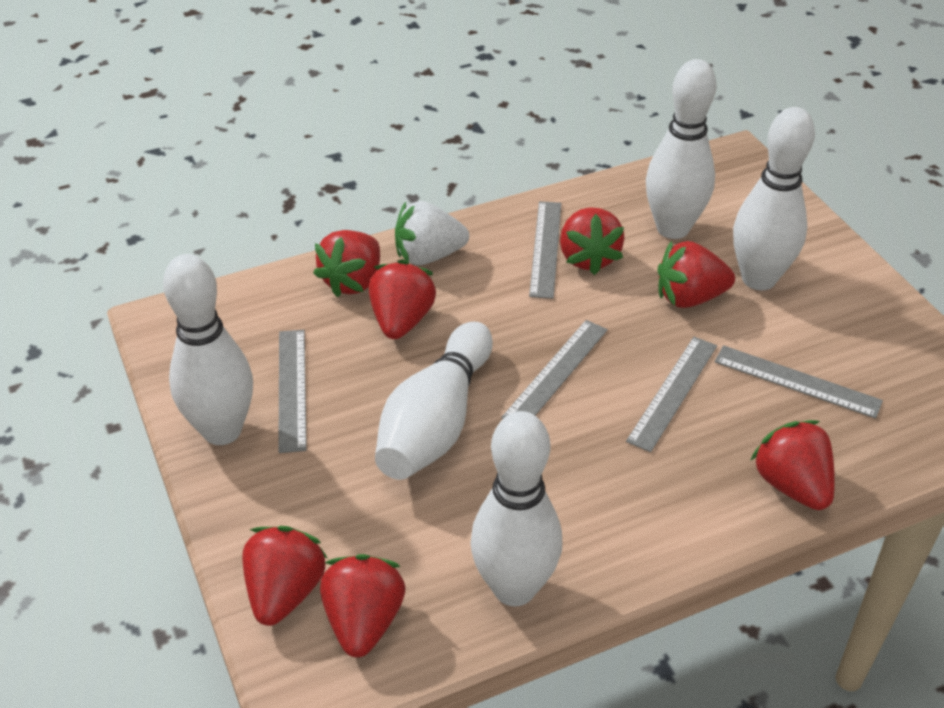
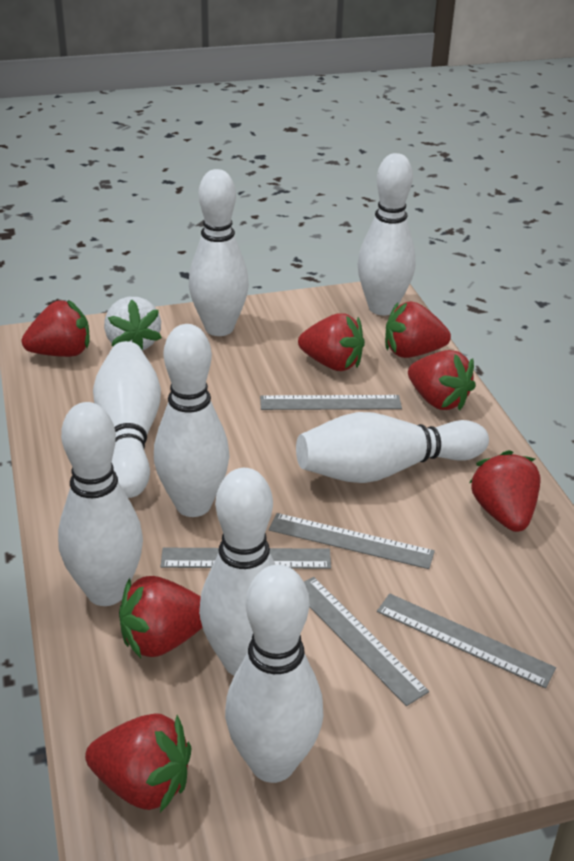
white bowling pin: [163,254,253,445] [375,322,493,480] [470,411,562,606] [646,59,716,239] [733,107,815,290] = 5 -> [58,402,143,606] [93,341,161,498] [154,324,230,517] [189,169,249,336] [199,468,275,675] [225,565,323,783] [296,412,489,483] [358,153,416,315] = 8

